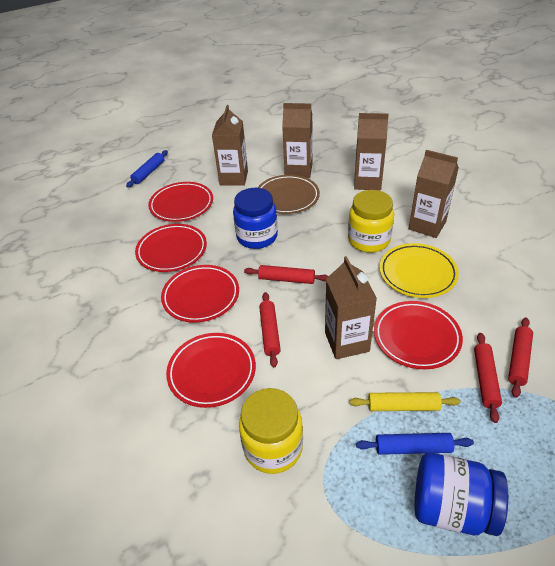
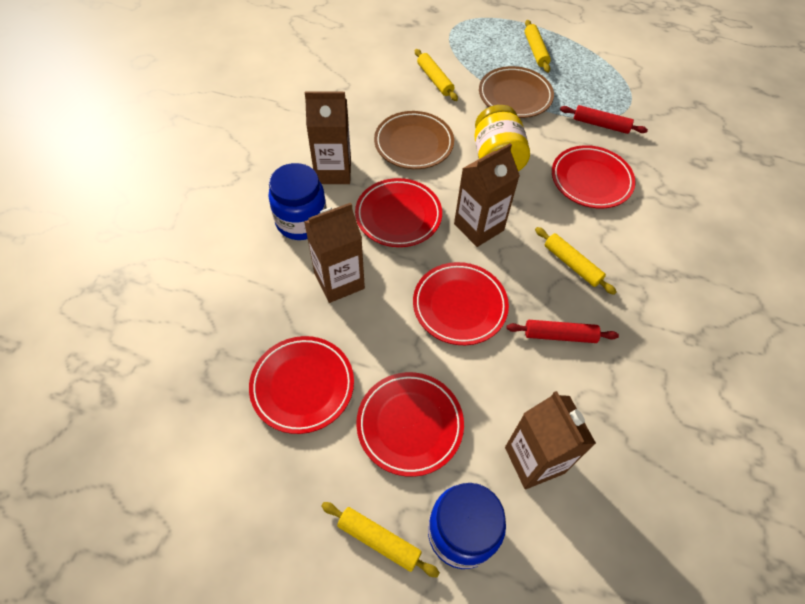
blue rolling pin: [126,150,168,188] [356,433,474,455] = 2 -> none = 0
brown carton: [212,105,248,186] [282,103,312,178] [325,256,377,359] [354,113,389,190] [409,150,459,238] = 5 -> [304,203,365,303] [305,91,351,184] [454,143,520,247] [505,391,596,489] = 4
brown plate: [257,175,320,214] = 1 -> [374,111,454,169] [479,66,554,118] = 2
red rolling pin: [244,265,329,284] [259,292,281,367] [474,333,502,423] [508,317,533,398] = 4 -> [507,320,619,343] [560,105,648,134] = 2
yellow jar: [239,388,303,474] [348,190,394,253] = 2 -> [474,105,530,172] = 1
yellow plate: [379,243,459,298] = 1 -> none = 0
yellow rolling pin: [349,392,460,411] = 1 -> [321,502,440,578] [415,49,458,101] [525,20,551,73] [535,227,617,295] = 4

